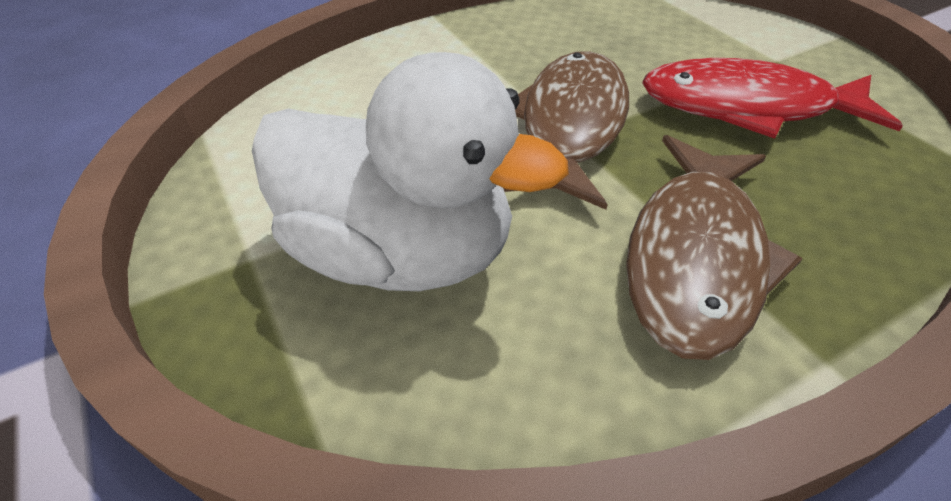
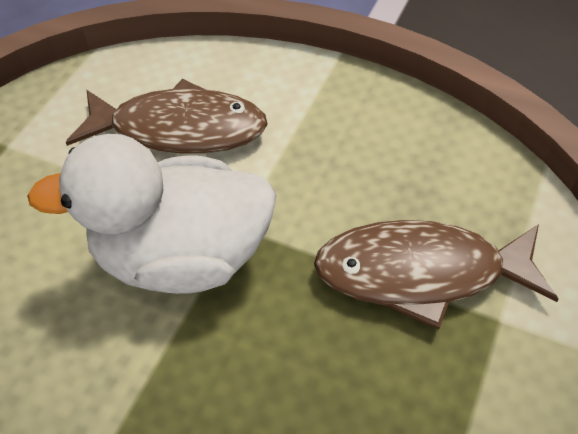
red fish: [642,58,903,139] = 1 -> none = 0

